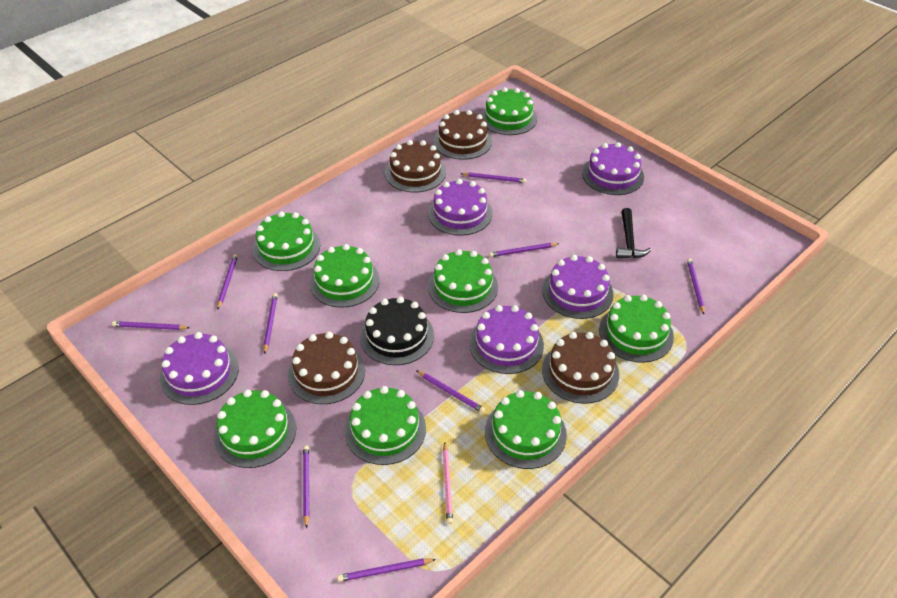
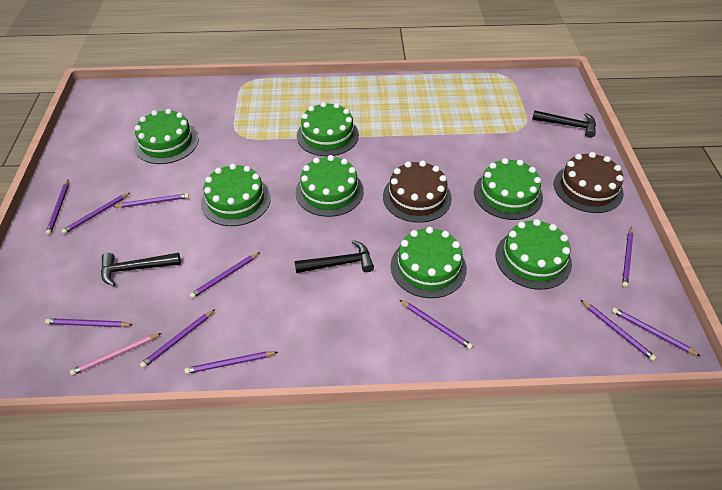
black cake: [360,297,434,365] = 1 -> none = 0
black hammer: [616,208,651,258] = 1 -> [101,253,181,286] [294,240,374,273] [532,110,596,138] = 3
brown cake: [288,332,365,404] [385,140,446,193] [433,110,492,160] [542,332,619,404] = 4 -> [383,161,452,223] [554,152,624,213] = 2
green cake: [214,390,296,468] [253,211,320,271] [310,244,380,308] [345,386,426,465] [428,249,498,313] [481,87,537,135] [485,390,567,469] [599,295,674,363] = 8 -> [134,109,199,164] [201,163,271,226] [296,155,364,217] [297,102,359,156] [391,227,467,298] [474,158,543,220] [496,219,572,290] = 7
purple cake: [160,332,239,405] [428,179,492,236] [469,305,544,374] [542,255,614,319] [582,142,644,195] = 5 -> none = 0
purple pencil: [112,321,190,330] [217,254,238,309] [263,293,278,354] [303,446,309,529] [337,558,436,582] [416,370,485,413] [460,172,526,183] [489,243,559,257] [687,258,705,314] = 9 -> [45,318,133,327] [46,180,69,235] [61,193,130,234] [113,193,189,208] [140,309,215,368] [185,351,278,374] [190,252,260,298] [400,300,473,350] [581,300,656,361] [612,308,700,356] [622,228,633,287] = 11

